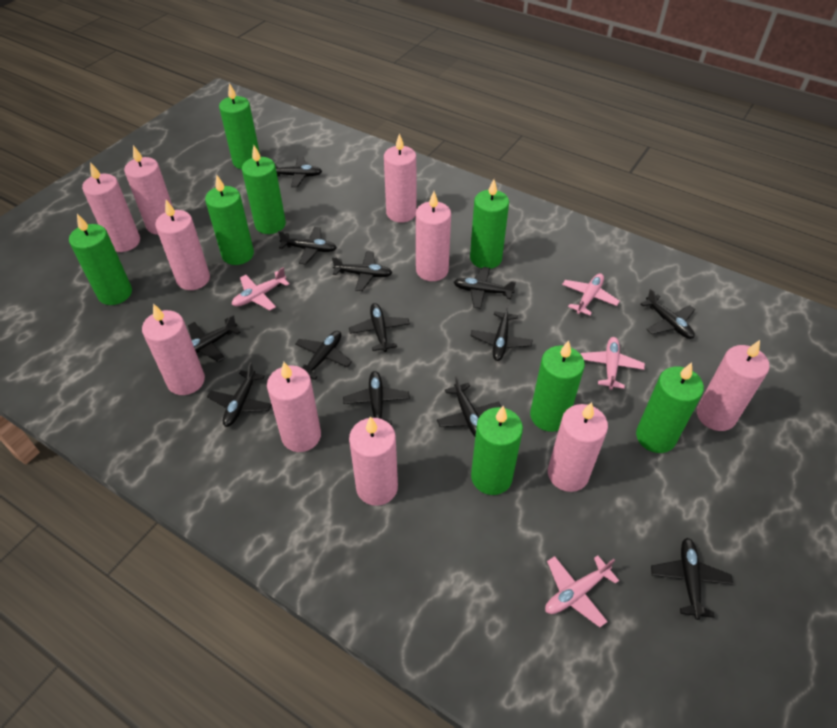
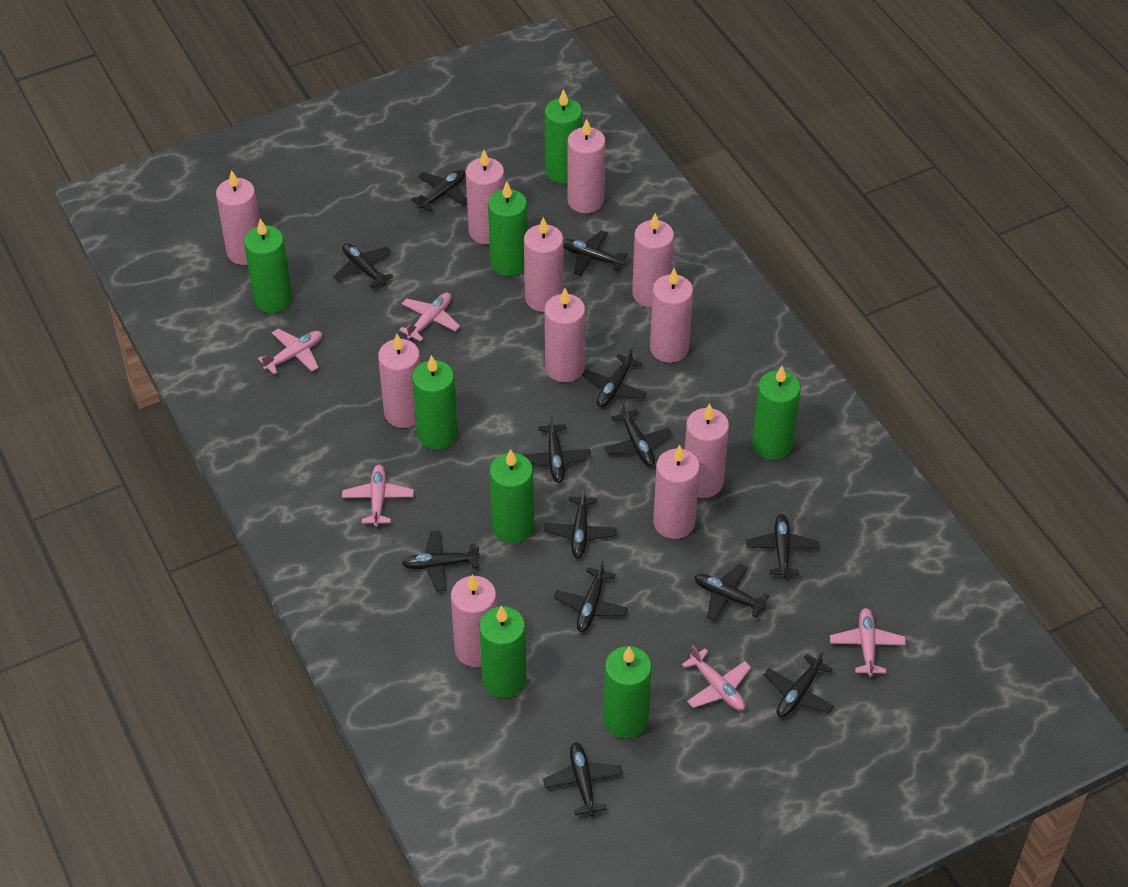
pink candle: [82,162,140,252] [124,145,173,235] [142,303,205,395] [155,200,210,290] [267,362,321,452] [349,416,398,506] [384,133,416,223] [416,191,451,281] [548,402,608,492] [697,340,770,431] = 10 -> [216,170,260,265] [378,334,421,428] [451,574,497,667] [466,150,505,244] [524,217,564,312] [545,288,585,382] [567,119,605,213] [632,213,674,308] [650,268,693,363] [653,445,700,539] [685,403,729,498] = 11
pink plane: [232,267,290,310] [545,555,619,627] [562,273,620,316] [581,337,645,390] = 4 -> [258,329,322,375] [342,465,414,527] [399,293,460,342] [682,645,751,711] [830,608,906,677] = 5

